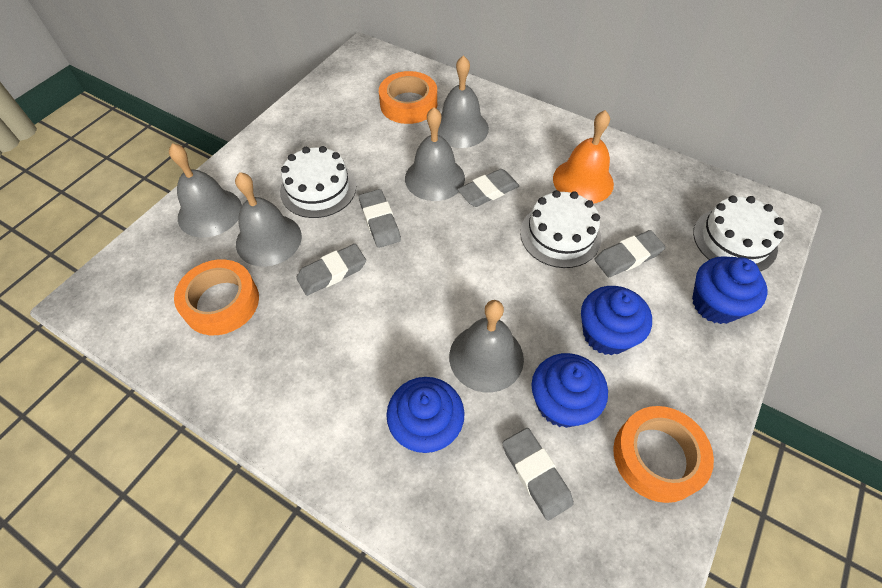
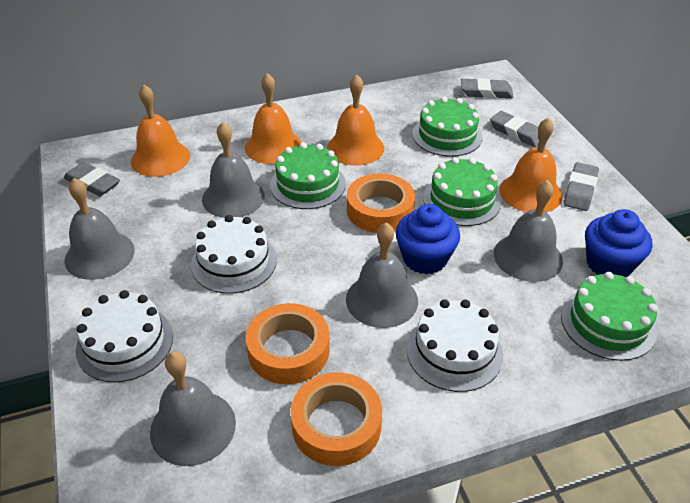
blue cupcake: [386,377,465,453] [531,353,608,428] [581,286,652,355] [692,256,767,324] = 4 -> [396,204,460,274] [585,209,652,277] = 2
green cake: none = 0 -> [270,142,346,209] [412,97,483,157] [423,157,501,226] [561,272,658,361] = 4
grey eraser: [296,244,366,296] [359,189,401,248] [457,169,519,207] [502,428,574,521] [594,230,666,277] = 5 -> [64,162,120,196] [461,78,514,98] [490,111,539,147] [563,162,599,211] = 4
orange bell: [553,110,614,204] = 1 -> [131,85,190,177] [245,73,302,164] [327,74,384,165] [499,117,562,212] = 4

